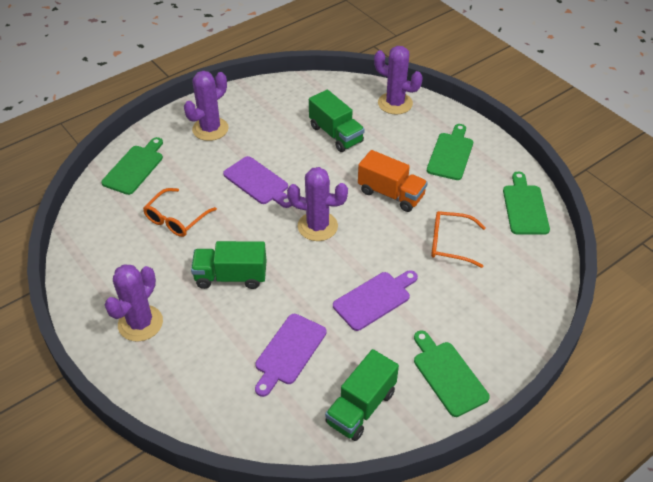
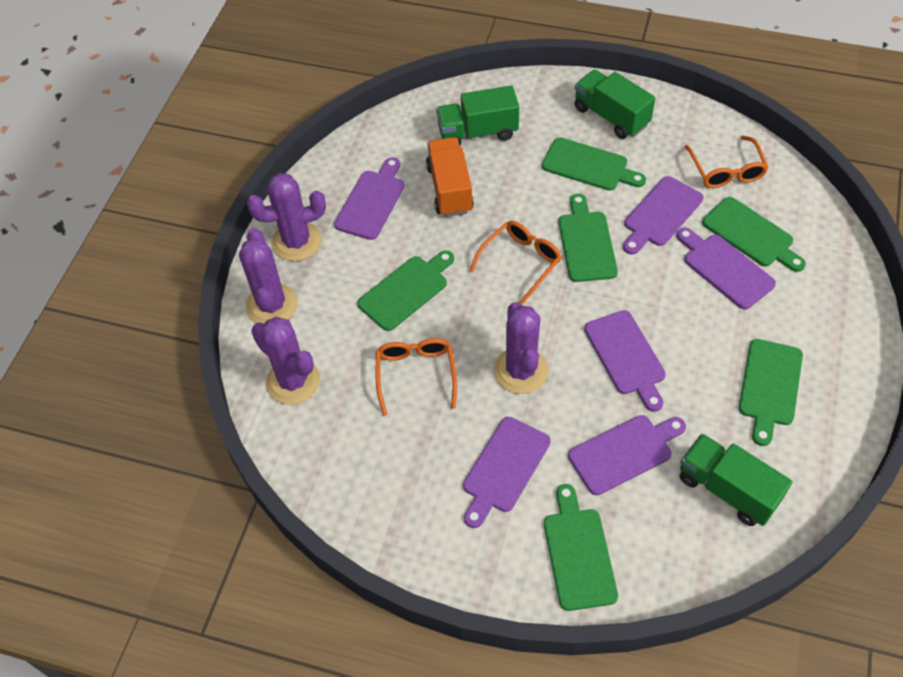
green cutting board: [101,137,163,195] [414,331,490,417] [427,124,473,180] [503,172,550,235] = 4 -> [357,250,454,331] [542,137,646,191] [544,484,618,611] [559,194,618,282] [702,197,806,272] [739,339,803,446] = 6
orange glasses: [143,188,217,237] [431,211,486,268] = 2 -> [376,338,457,416] [470,221,562,305] [685,136,769,188] = 3
purple cutting board: [223,156,292,208] [255,314,327,397] [333,270,418,331] = 3 -> [334,157,404,240] [463,417,550,528] [568,415,686,495] [584,310,666,412] [623,176,704,254] [676,227,776,309] = 6

